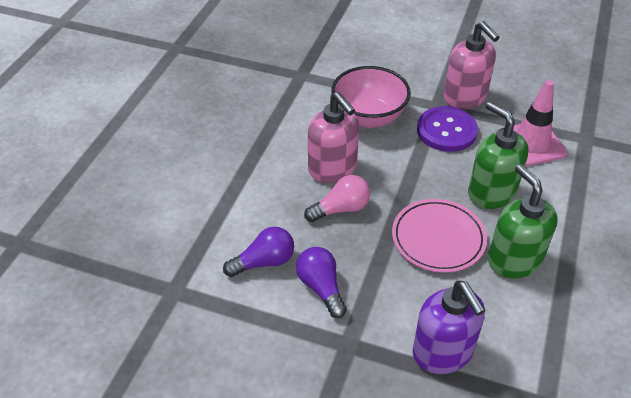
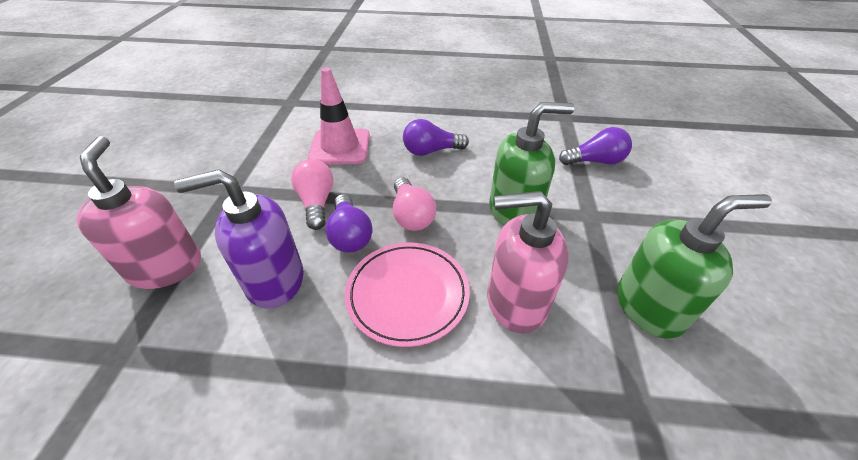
pink bowl: [331,66,411,128] = 1 -> none = 0
pink light bulb: [304,175,370,222] = 1 -> [291,159,334,230] [393,177,436,231] = 2
purple button: [417,106,478,152] = 1 -> none = 0
purple light bulb: [223,226,294,277] [296,247,347,318] = 2 -> [325,194,373,253] [403,119,469,156] [559,127,632,165] = 3

